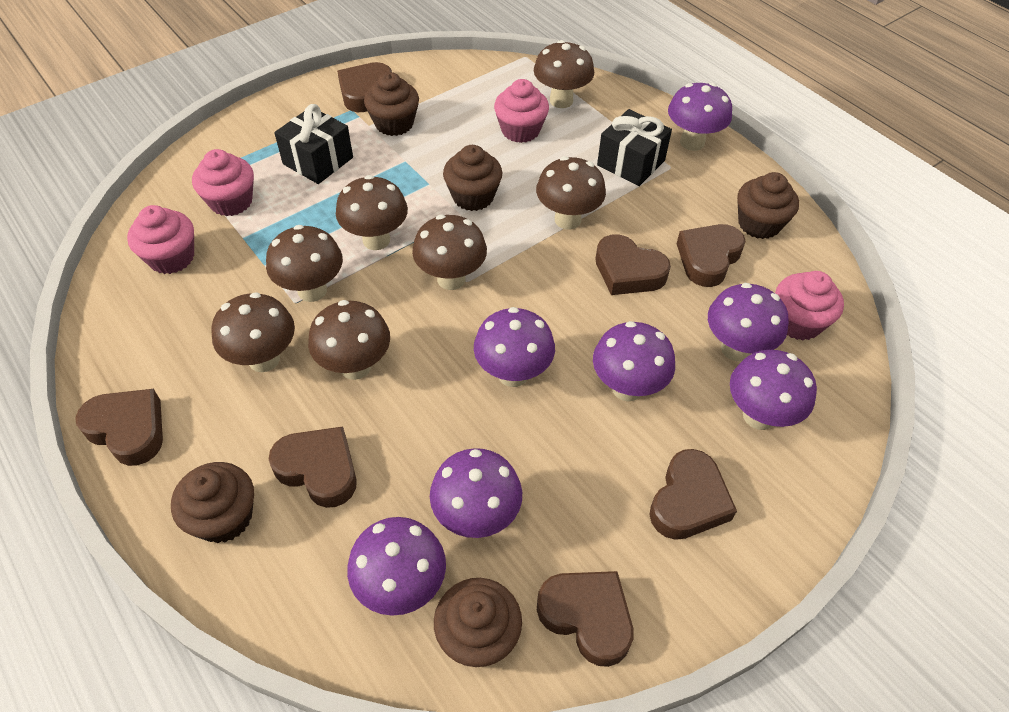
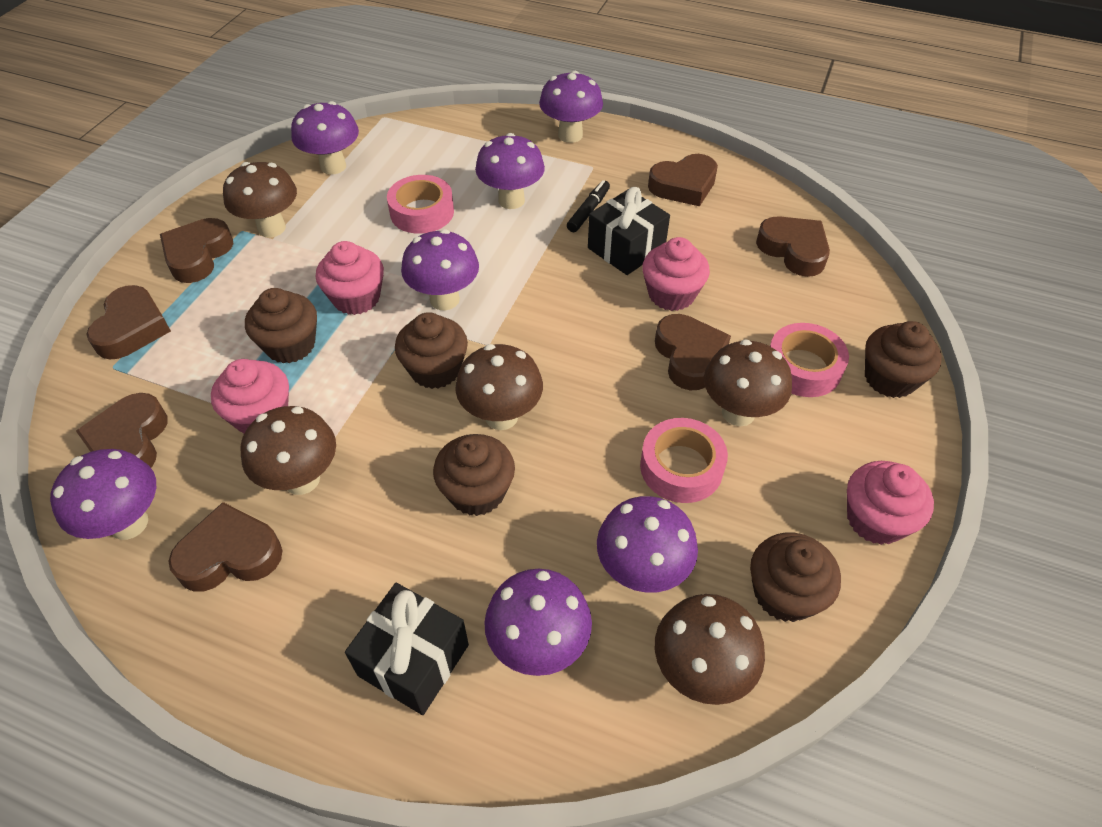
black marker: none = 0 -> [567,180,610,232] = 1
brown mushroom: [211,292,295,372] [266,225,343,302] [308,300,390,380] [336,175,408,250] [412,214,487,290] [534,40,594,108] [536,156,606,230] = 7 -> [223,162,297,238] [241,406,336,495] [455,344,543,430] [655,594,765,705] [704,339,792,426] = 5
pink tape: none = 0 -> [387,175,454,234] [640,418,728,503] [770,323,849,397] = 3

